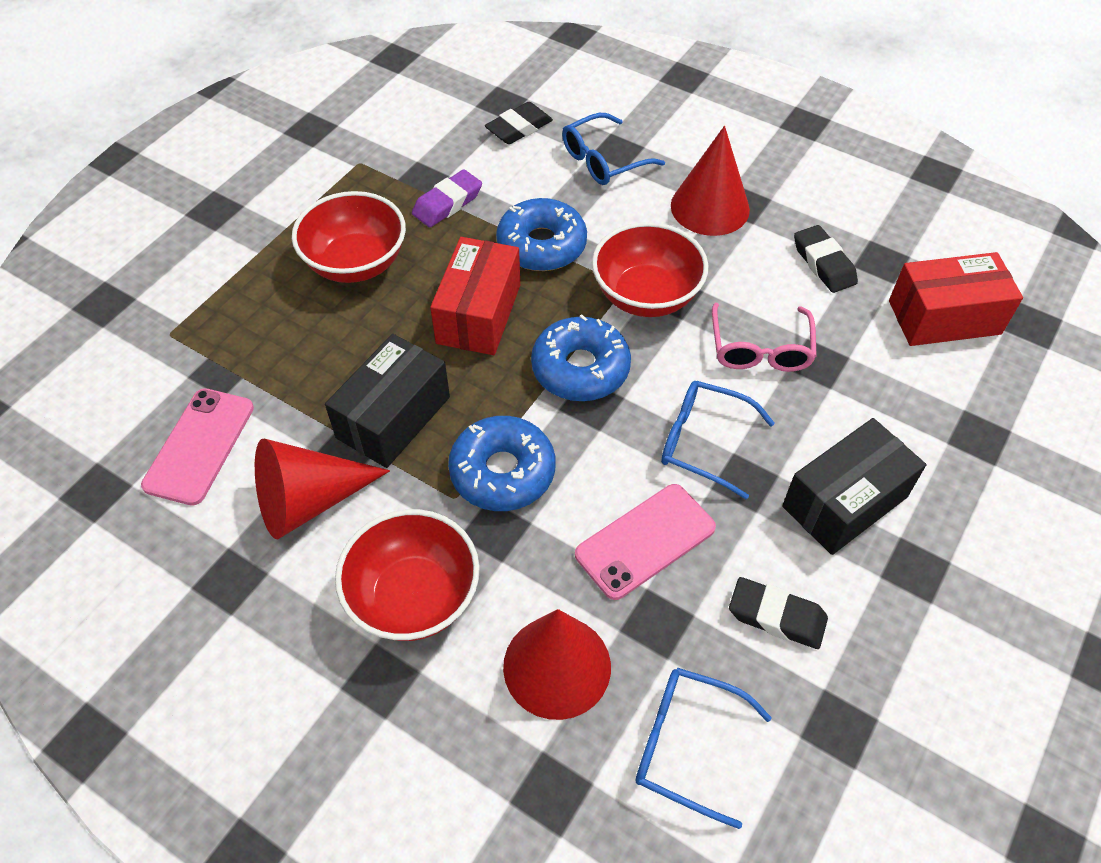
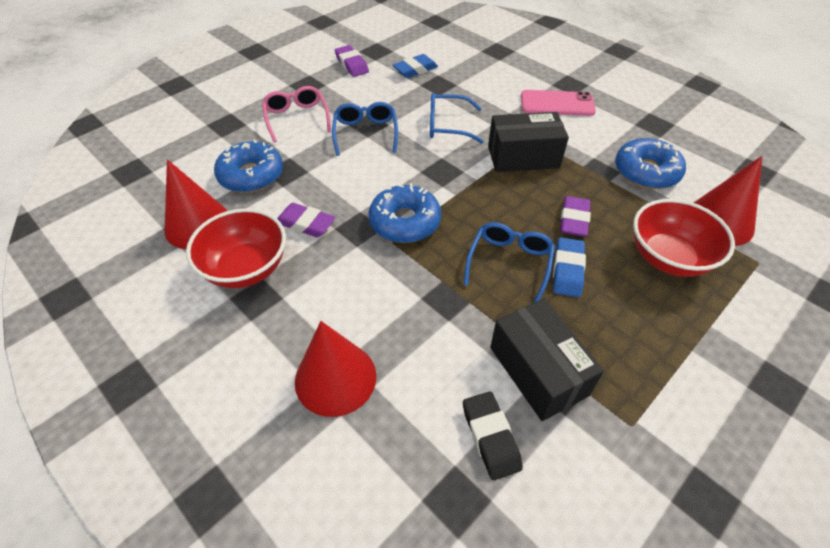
black eraser: [485,102,553,144] [729,577,828,649] [794,225,858,293] = 3 -> [463,391,523,480] = 1
blue eraser: none = 0 -> [393,54,438,78] [553,237,586,297] = 2
pink phone: [141,388,254,506] [575,484,716,600] = 2 -> [521,90,596,116] = 1
purple eraser: [412,170,482,227] = 1 -> [277,203,335,237] [335,45,369,77] [560,196,591,237] = 3
red bowl: [292,191,406,283] [335,509,480,641] [592,222,708,317] = 3 -> [186,208,286,288] [633,199,735,277] = 2
red box: [430,237,520,355] [889,252,1023,346] = 2 -> none = 0

